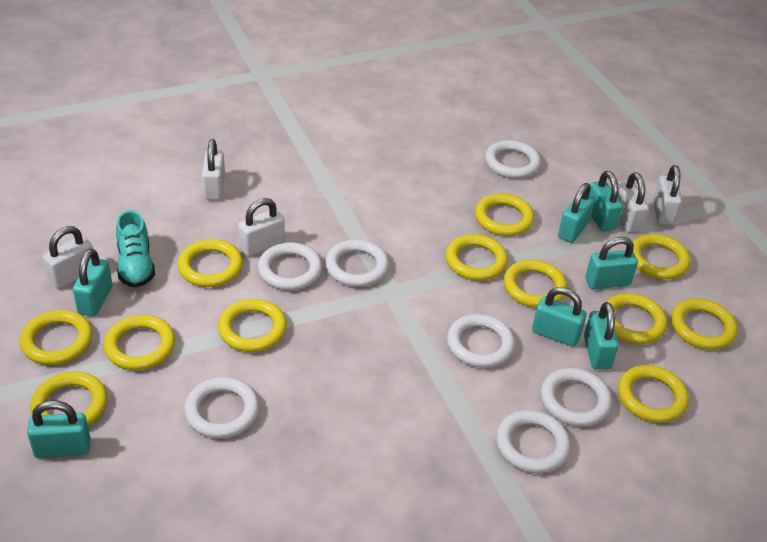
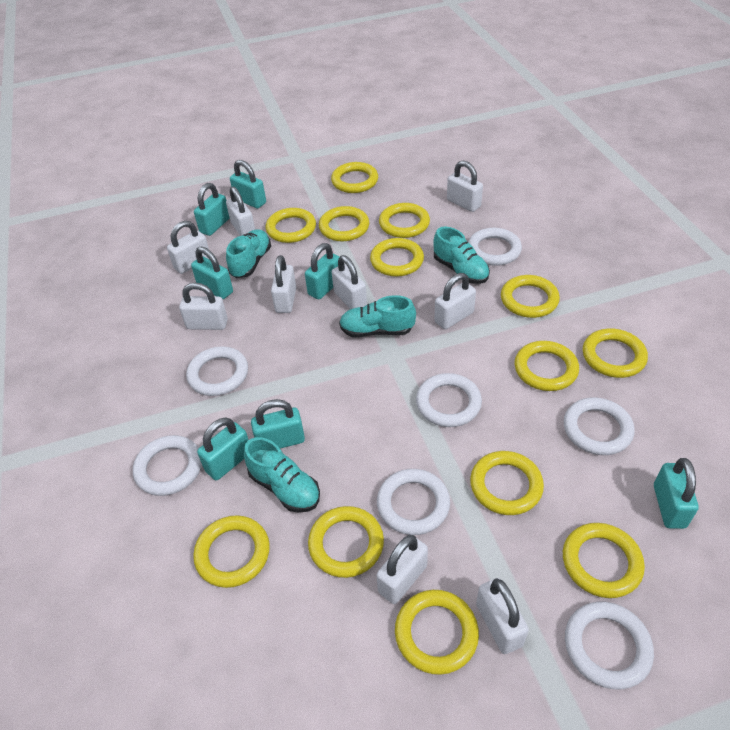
turquoise shoe: [116,210,155,288] = 1 -> [226,229,271,278] [244,437,320,513] [339,295,416,337] [433,227,490,284] = 4
white padlock: [43,226,93,289] [202,139,225,200] [238,198,285,257] [618,172,649,233] [653,165,682,225] = 5 -> [167,221,209,274] [179,283,228,330] [226,186,255,236] [271,255,296,313] [332,255,367,309] [377,535,428,604] [434,273,476,329] [447,161,483,212] [476,578,529,654] = 9
yellow ring: [20,310,93,365] [31,372,108,426] [104,315,175,370] [178,239,243,287] [218,299,287,352] [446,234,508,281] [475,193,534,236] [503,259,567,308] [606,293,667,344] [618,365,689,423] [632,234,691,279] [671,298,738,350] = 12 -> [193,515,270,588] [266,208,316,243] [308,506,384,578] [319,206,369,241] [331,162,378,193] [370,238,424,277] [379,203,430,238] [395,590,479,675] [470,451,544,515] [501,275,560,318] [515,341,579,391] [563,523,645,598] [583,329,648,378] = 13

